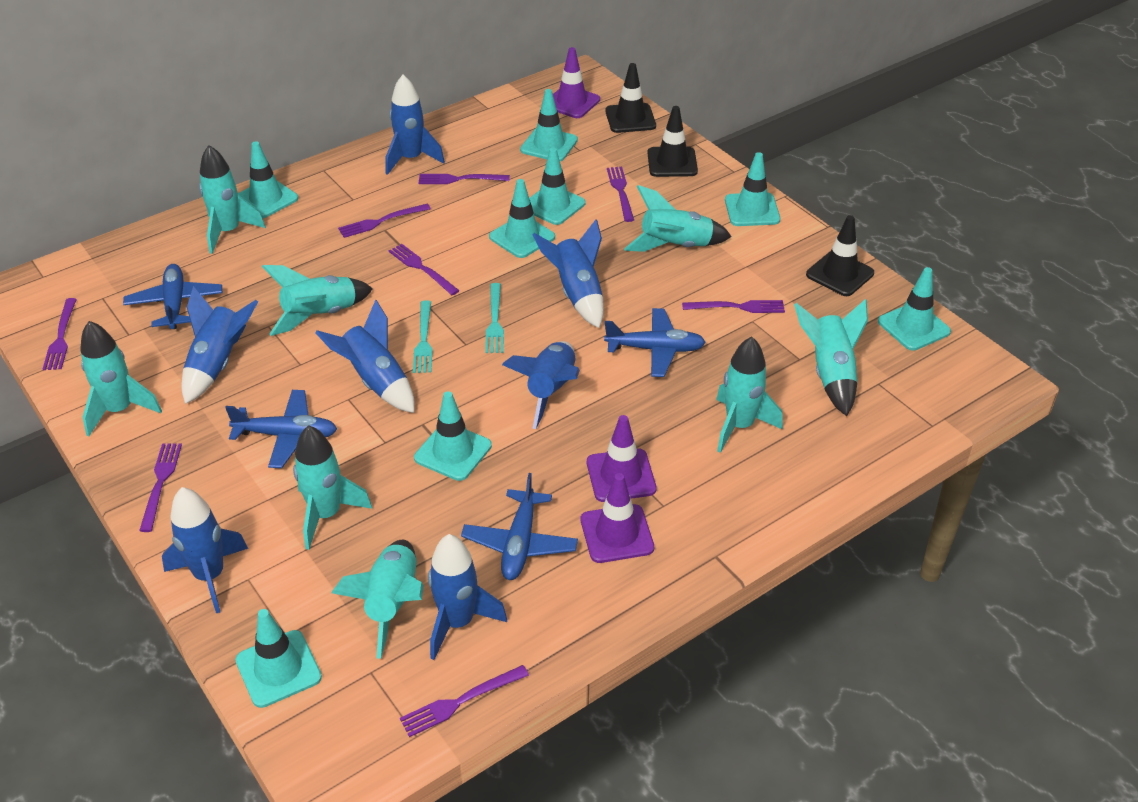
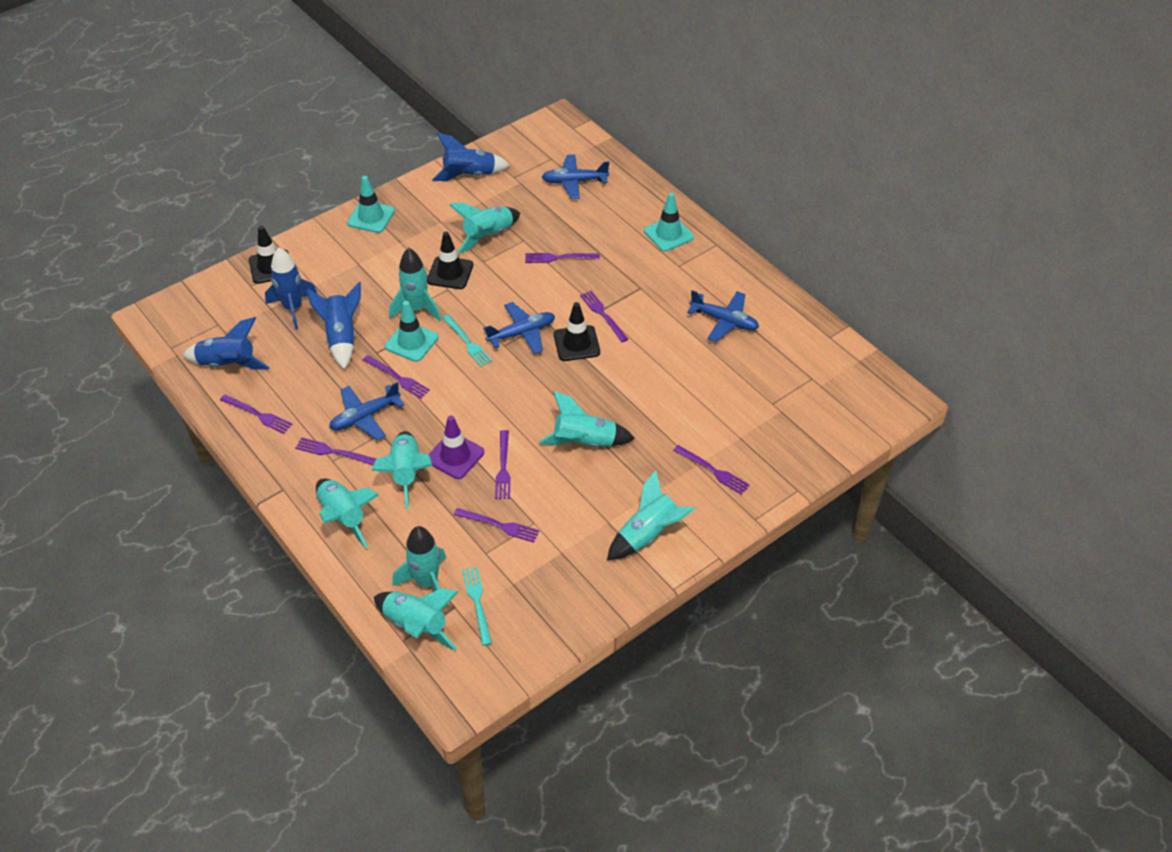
blue rocket: [162,487,248,613] [181,286,258,404] [315,300,415,413] [386,75,445,175] [428,534,507,660] [502,341,580,429] [533,219,604,328] = 7 -> [182,317,270,370] [265,248,317,330] [307,282,361,370] [432,133,510,181] = 4
purple traffic cone: [553,47,600,118] [581,473,654,563] [587,415,657,502] = 3 -> [428,415,484,479] = 1
turquoise traffic cone: [235,609,322,708] [238,141,298,218] [414,391,492,481] [489,179,555,258] [520,89,578,161] [529,148,586,225] [725,152,780,226] [878,267,951,351] = 8 -> [347,176,395,233] [385,301,439,362] [644,193,694,252] = 3

